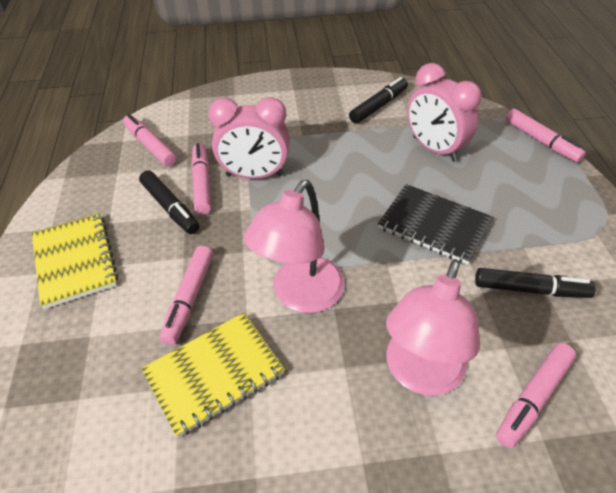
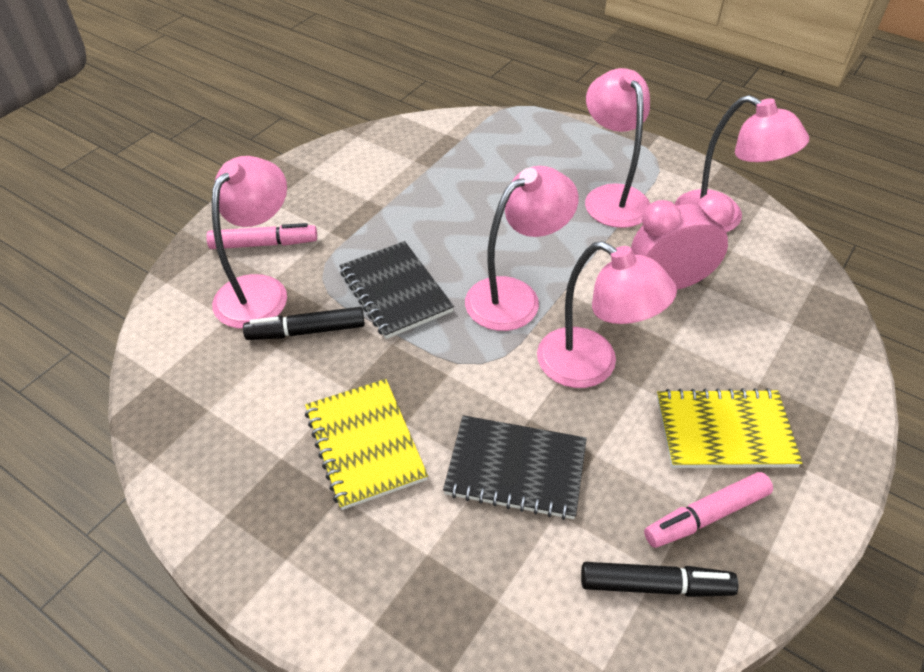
black marker: [139,170,199,234] [349,77,408,124] [475,268,596,298] = 3 -> [243,307,365,340] [581,562,738,597] = 2
black notebook: [378,184,493,265] = 1 -> [339,241,454,339] [443,415,587,520] = 2
pink clock: [208,97,289,179] [407,63,482,162] = 2 -> [631,193,735,290] = 1
pink lamp: [244,180,344,313] [386,260,480,396] = 2 -> [212,156,287,329] [465,166,579,331] [537,241,677,388] [585,68,650,228] [675,95,809,232] = 5
pink marker: [123,114,177,166] [160,246,213,345] [191,143,211,215] [496,343,576,448] [505,109,586,163] = 5 -> [206,223,317,249] [644,472,773,548] = 2

